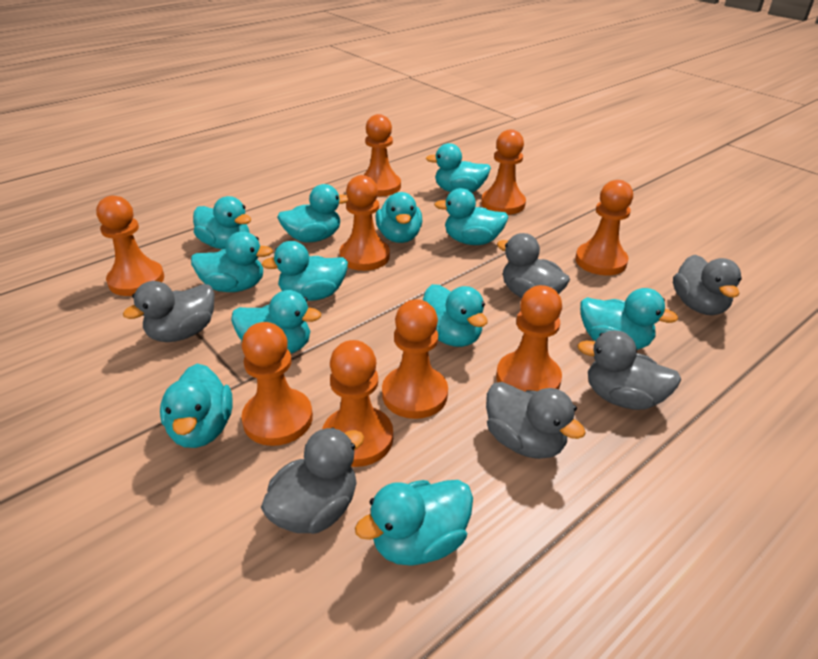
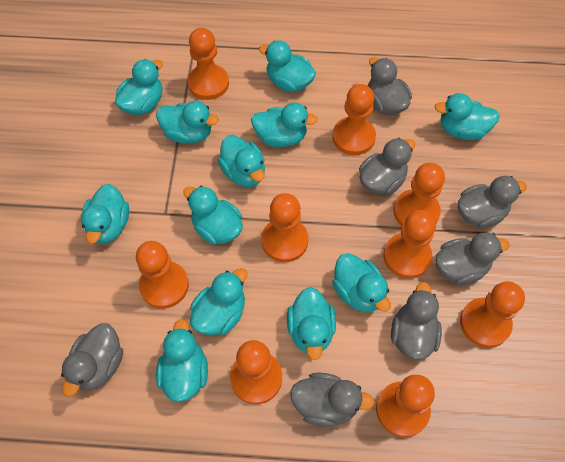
grey duck: [123,281,215,342] [261,427,364,534] [486,382,586,459] [497,233,570,298] [577,330,681,410] [673,255,742,315] = 6 -> [61,323,123,396] [290,373,375,427] [359,138,415,195] [368,57,412,115] [391,282,442,360] [435,233,509,285] [457,176,527,228] = 7

